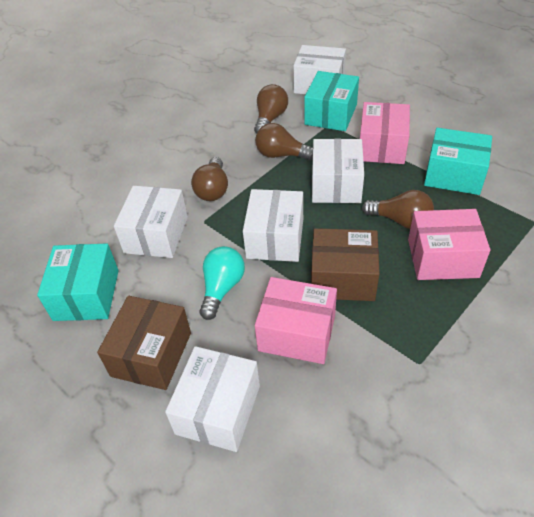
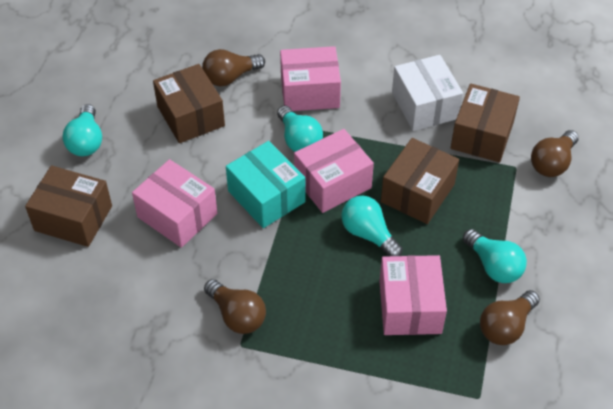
brown box: [97,296,191,390] [311,228,380,301] = 2 -> [25,166,112,247] [153,64,225,143] [381,138,459,224] [451,83,520,162] = 4
pink box: [255,277,337,364] [360,102,410,164] [408,209,490,280] = 3 -> [132,159,217,248] [280,46,341,111] [294,129,374,213] [379,255,447,335] = 4
turquoise box: [37,243,119,321] [304,71,359,131] [424,128,492,195] = 3 -> [226,141,305,228] = 1
turquoise light bulb: [199,246,245,320] = 1 -> [62,104,102,156] [277,105,323,152] [341,196,403,256] [463,229,527,283] = 4
white box: [114,186,188,258] [165,346,260,452] [243,189,303,262] [293,45,346,94] [312,139,364,203] = 5 -> [392,55,463,131] = 1

